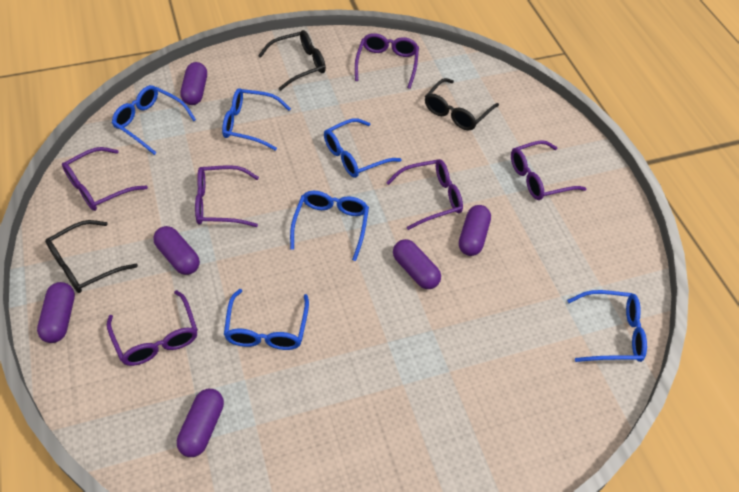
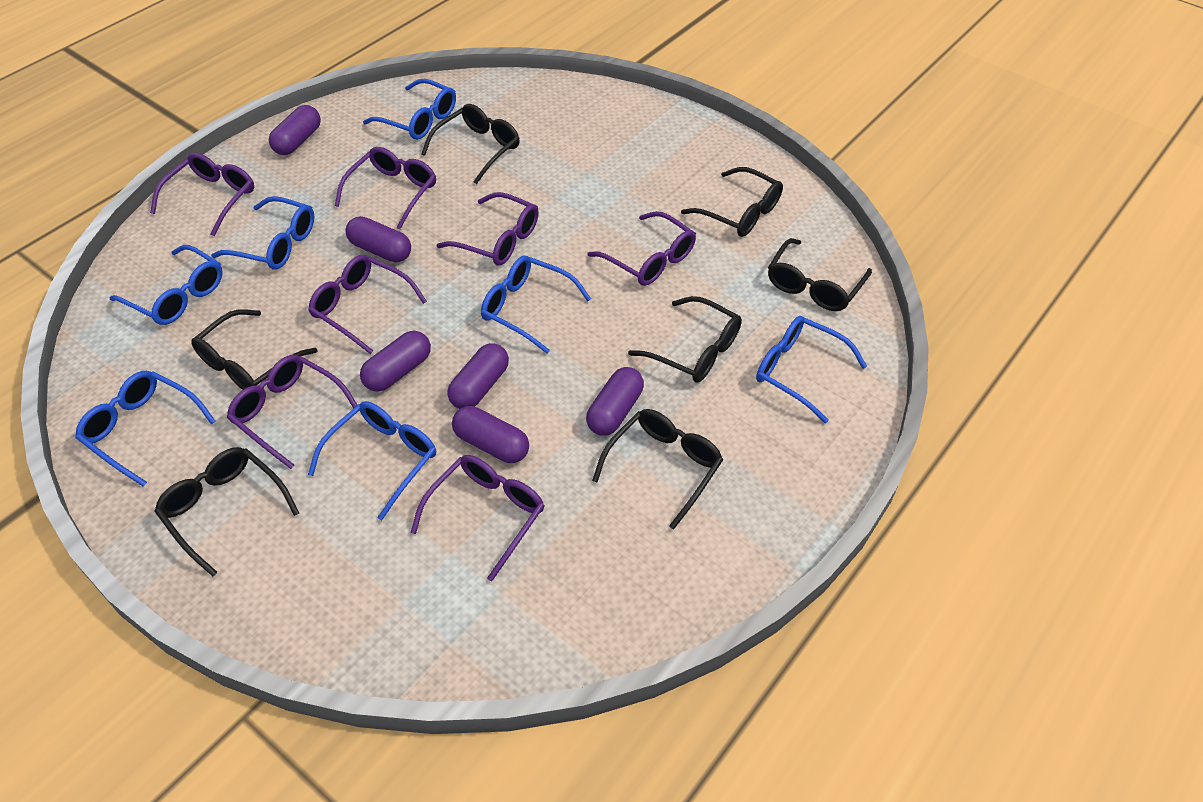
black glasses: [45,220,138,293] [258,30,326,91] [425,78,499,131] = 3 -> [154,447,299,577] [191,309,317,390] [421,104,520,184] [592,409,723,530] [628,296,742,383] [681,167,783,237] [768,238,872,311] = 7
blue glasses: [112,85,196,155] [222,88,291,151] [224,289,309,350] [290,191,369,261] [324,118,402,178] [567,290,647,362] = 6 -> [75,371,216,487] [109,245,223,325] [211,196,314,270] [308,401,436,521] [363,79,456,140] [481,256,591,354] [756,316,867,423] = 7
purple glasses: [62,147,148,211] [107,290,198,366] [195,165,259,227] [355,33,419,89] [386,159,463,230] [511,140,587,200] = 6 -> [150,153,254,236] [227,355,357,469] [308,255,427,354] [335,147,436,230] [411,455,544,581] [436,192,539,266] [588,211,696,286] = 7

